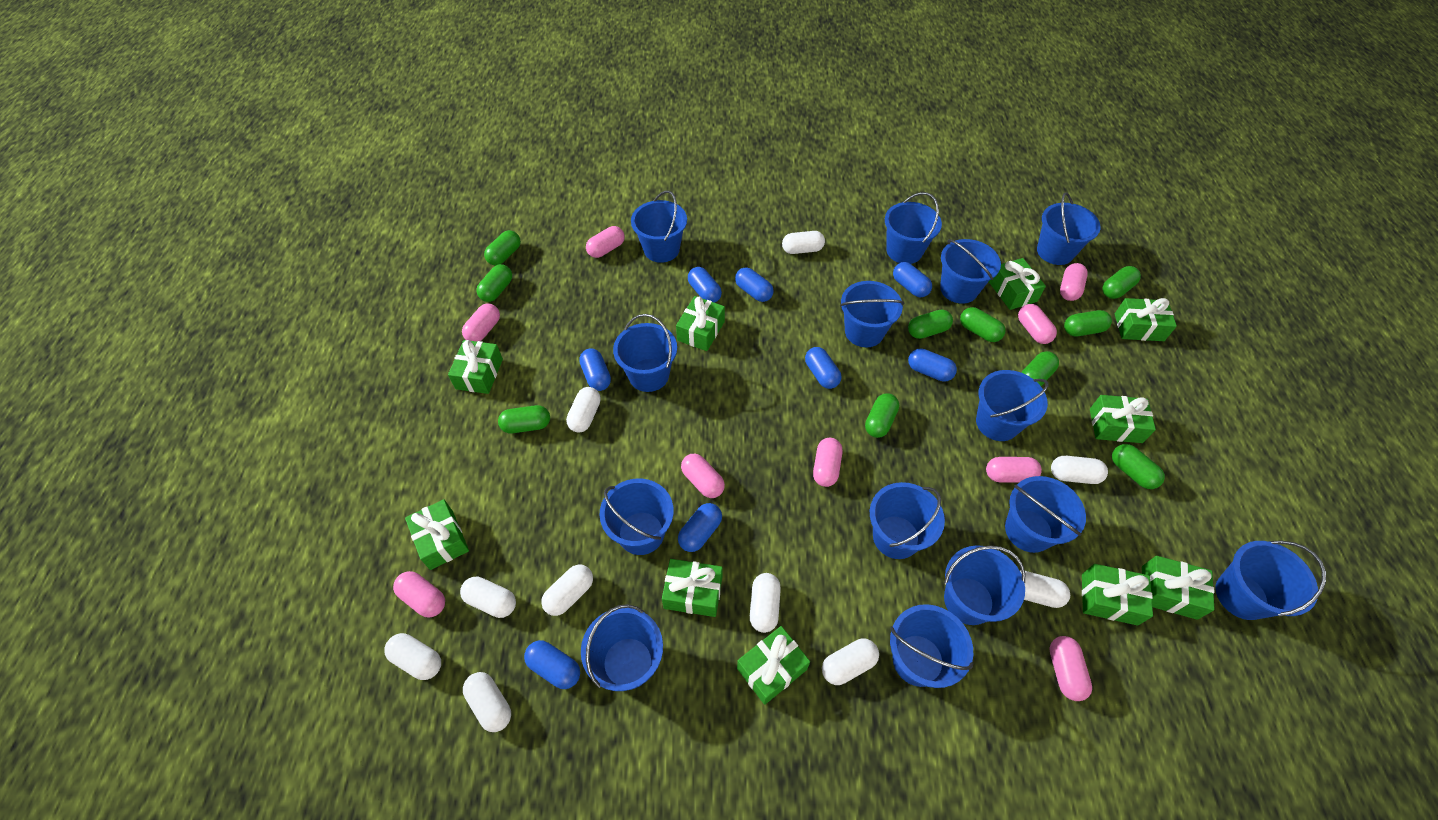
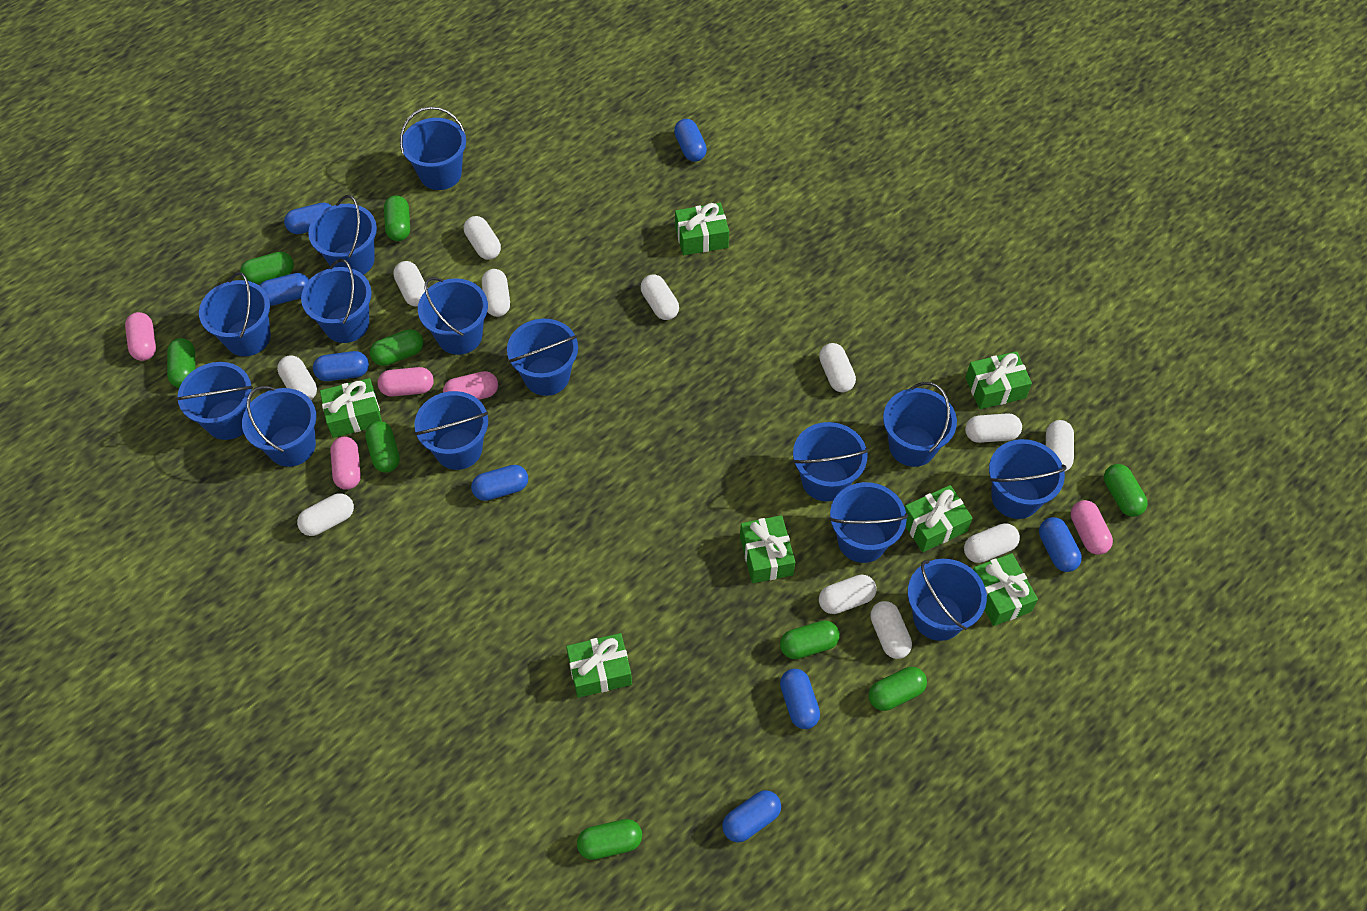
green capsule: [476,264,512,302] [484,230,521,266] [498,405,550,433] [865,393,899,438] [908,310,953,339] [960,307,1006,342] [1021,351,1059,386] [1064,310,1112,336] [1102,266,1141,299] [1112,444,1165,489] = 10 -> [167,338,195,388] [240,252,294,284] [365,421,400,473] [370,329,423,366] [384,195,410,241] [577,819,642,860] [780,620,840,659] [869,667,927,711] [1104,464,1148,517] = 9
green gift: [405,499,469,570] [448,340,503,394] [662,559,723,617] [676,296,725,351] [737,626,810,705] [989,258,1046,310] [1082,564,1153,626] [1090,395,1156,443] [1115,298,1177,341] [1142,556,1215,620] = 10 -> [320,378,382,438] [566,633,632,698] [675,203,729,255] [740,515,795,583] [905,485,973,552] [965,351,1032,409] [973,553,1038,626] = 7
pink capsule: [393,571,445,618] [462,304,500,342] [586,226,625,258] [681,454,725,498] [813,438,842,487] [986,457,1042,483] [1018,304,1057,344] [1049,636,1092,701] [1060,263,1088,301] = 9 -> [125,312,156,361] [330,437,361,490] [378,367,434,397] [443,371,498,400] [1071,500,1113,555] = 5
white capsule: [384,633,441,680] [460,576,516,618] [463,672,511,732] [541,565,593,616] [566,387,601,433] [750,573,781,633] [782,231,825,254] [822,638,879,685] [1020,570,1070,608] [1051,456,1108,484] = 10 -> [277,356,317,400] [297,493,354,536] [393,261,425,307] [464,216,501,260] [482,269,510,317] [641,275,679,320] [819,343,856,392] [819,575,876,614] [870,601,912,659] [964,523,1020,563] [965,413,1022,443] [1046,420,1074,472] = 12

